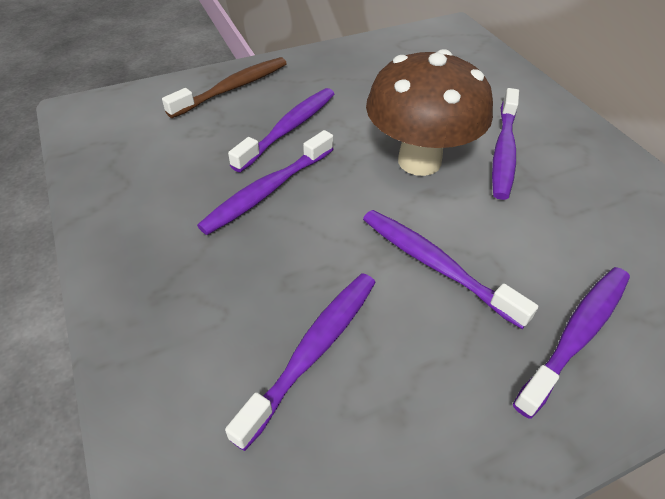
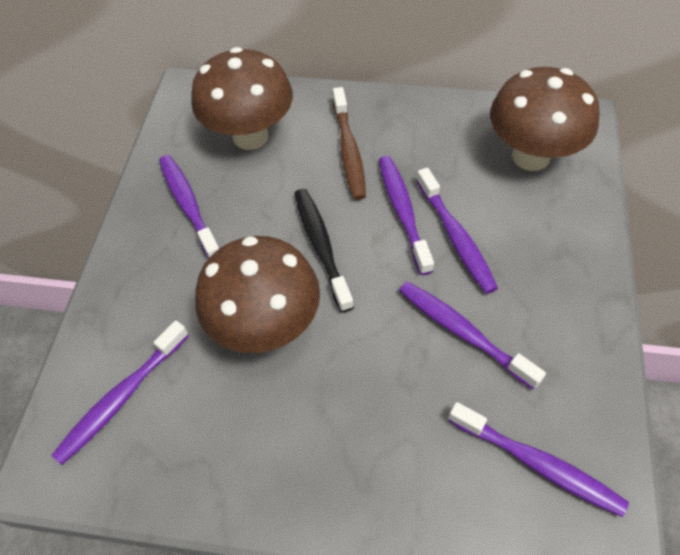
black toothbrush: none = 0 -> [294,189,354,313] = 1
brown mushroom: [366,49,493,176] = 1 -> [191,47,293,150] [195,236,320,353] [490,67,600,171] = 3

